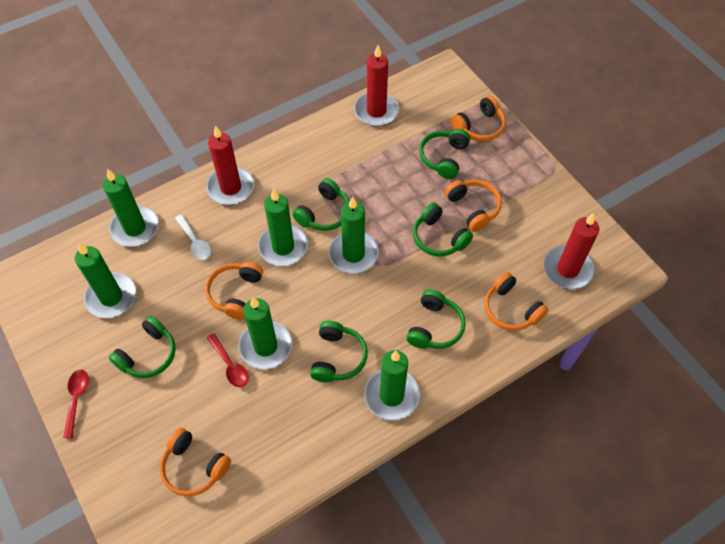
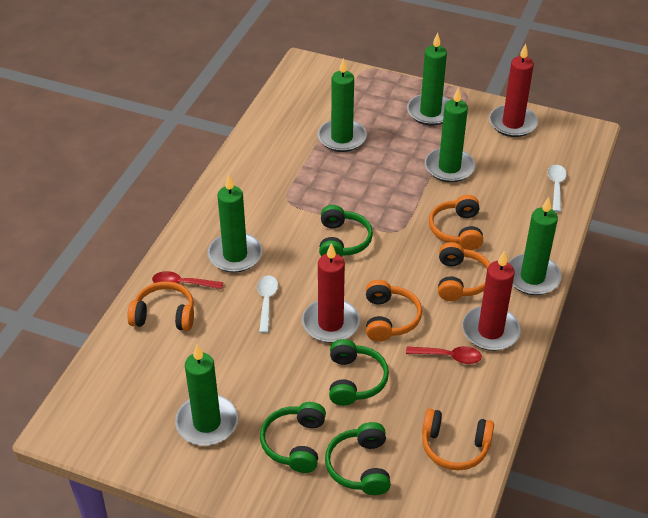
green headphones: [109,316,176,378] [292,178,350,231] [310,321,368,382] [406,289,466,349] [413,203,473,257] [419,129,470,179] = 6 -> [260,402,326,473] [319,205,373,257] [325,422,391,495] [329,339,389,406] = 4
white spoon: [175,214,211,260] = 1 -> [257,275,278,333] [548,165,567,212] = 2

